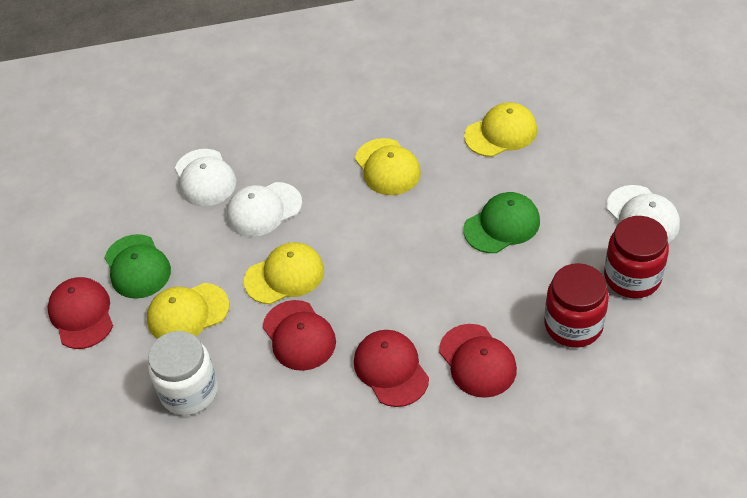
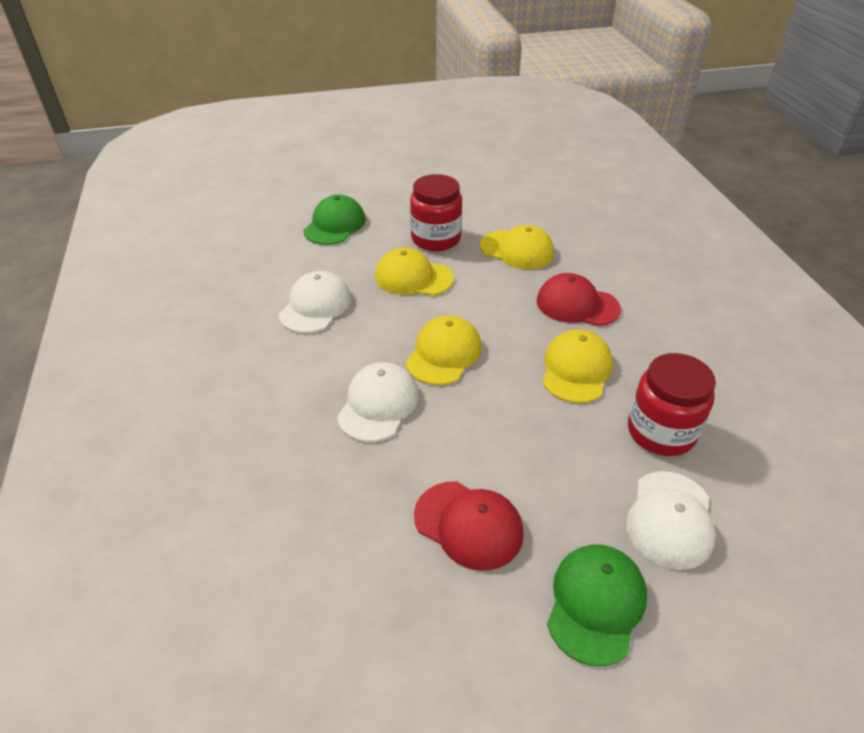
red cap: [47,277,113,349] [263,300,336,371] [354,330,429,407] [439,324,517,398] = 4 -> [414,482,524,571] [537,273,621,326] = 2
white jar: [148,331,218,415] = 1 -> none = 0

